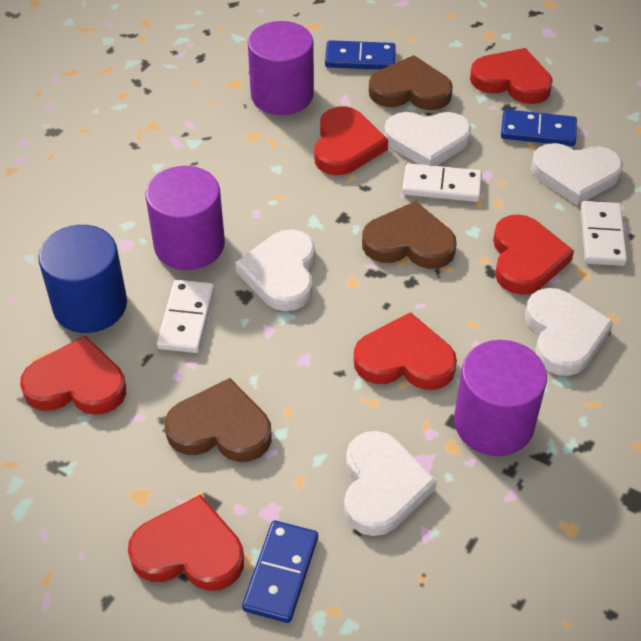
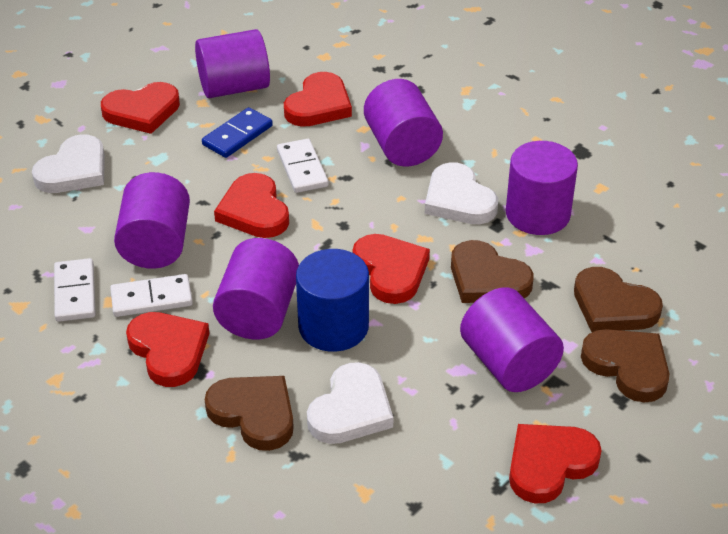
blue domino: [242,520,318,623] [325,40,396,70] [501,109,577,146] = 3 -> [202,107,273,158] = 1
brown heart: [164,378,272,462] [362,201,457,269] [369,55,453,110] = 3 -> [205,376,294,451] [451,240,534,303] [574,267,663,332] [581,329,669,402] = 4
purple cylinder: [145,166,225,270] [248,21,314,115] [454,340,547,456] = 3 -> [114,172,190,269] [195,29,270,98] [213,238,299,340] [364,79,443,167] [460,287,564,392] [506,141,578,235] = 6
white heart: [235,229,315,311] [344,431,437,536] [384,112,472,166] [525,288,614,376] [531,143,623,205] = 5 -> [32,134,105,193] [307,362,393,444] [425,162,498,224] = 3

